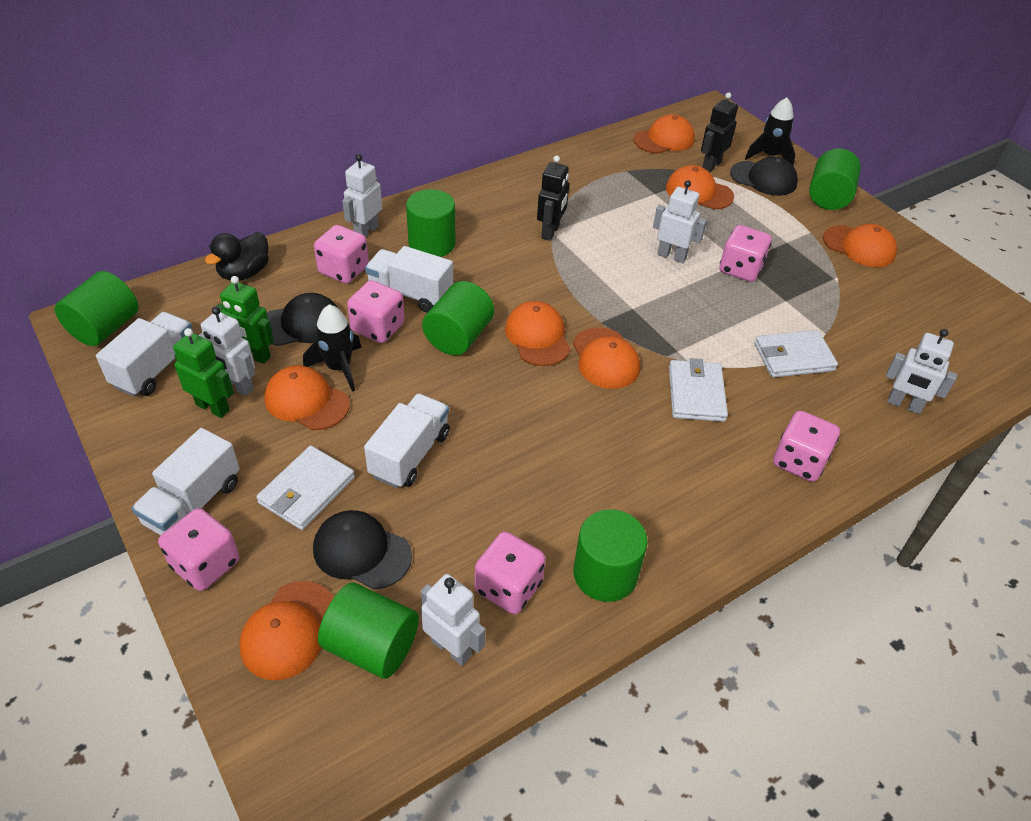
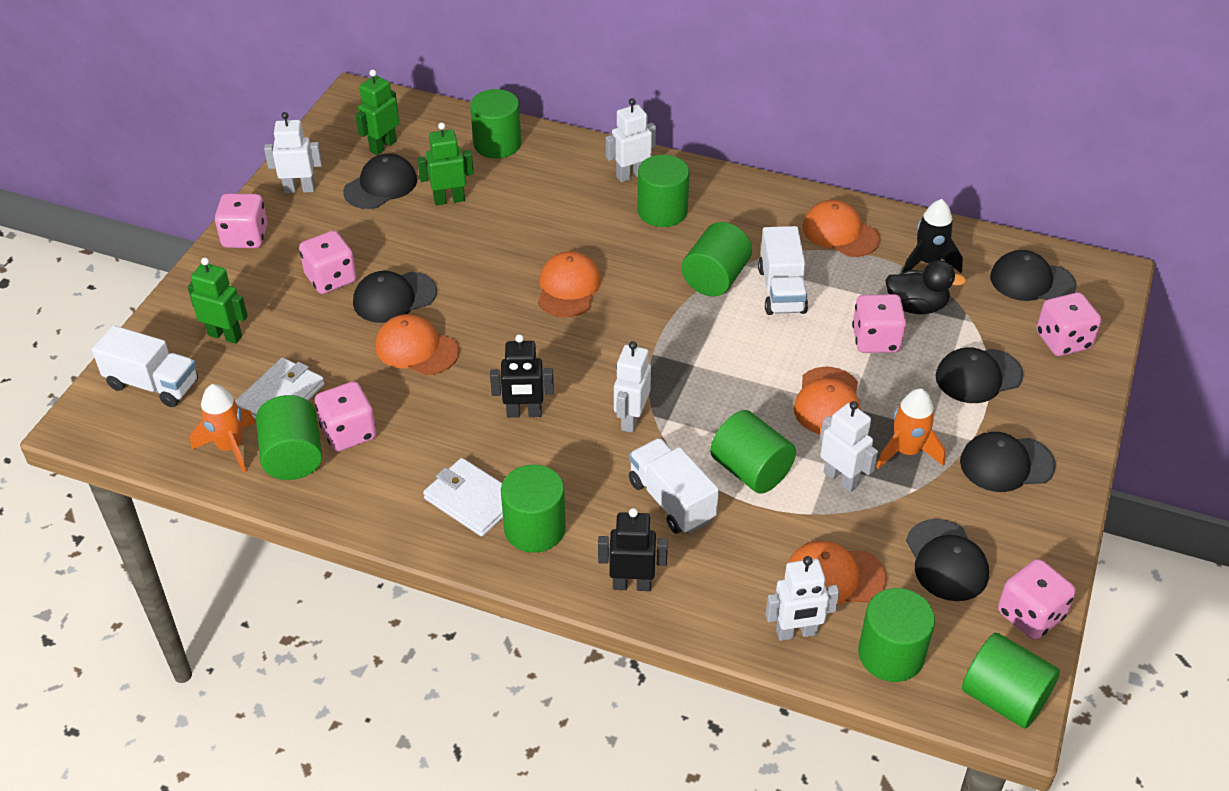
black cap: [267,293,338,346] [313,510,412,590] [730,157,798,196] = 3 -> [343,154,417,209] [353,271,437,323] [906,519,989,601] [935,347,1024,403] [960,432,1056,492] [990,250,1077,301] = 6
black rocket: [303,304,361,392] [745,98,795,166] = 2 -> [903,199,963,273] = 1
green cylinder: [55,271,139,346] [318,582,419,679] [406,189,455,257] [422,281,494,355] [573,509,647,602] [809,149,861,210] = 6 -> [256,395,322,480] [470,89,521,158] [501,464,566,553] [637,155,690,227] [682,222,752,296] [710,410,796,494] [858,588,935,682] [962,633,1060,729] = 8
green robot: [173,328,234,418] [216,276,274,364] = 2 -> [188,257,248,344] [355,70,399,155] [417,122,474,205] = 3
orange cap: [239,581,334,680] [264,365,350,430] [505,301,570,366] [573,327,640,389] [633,114,695,154] [666,165,734,210] [823,224,897,267] = 7 -> [375,314,459,375] [538,251,601,317] [785,541,887,606] [794,367,861,434] [802,200,880,257] = 5
orange rocket: none = 0 -> [190,384,255,473] [876,388,945,469] = 2
white truck: [96,312,193,397] [131,428,240,535] [364,393,450,488] [365,246,453,313] = 4 -> [92,325,198,407] [629,438,719,534] [758,226,808,315] = 3
white wallet: [256,446,355,530] [669,358,728,422] [754,330,838,378] = 3 -> [235,358,324,420] [423,458,503,537] = 2

